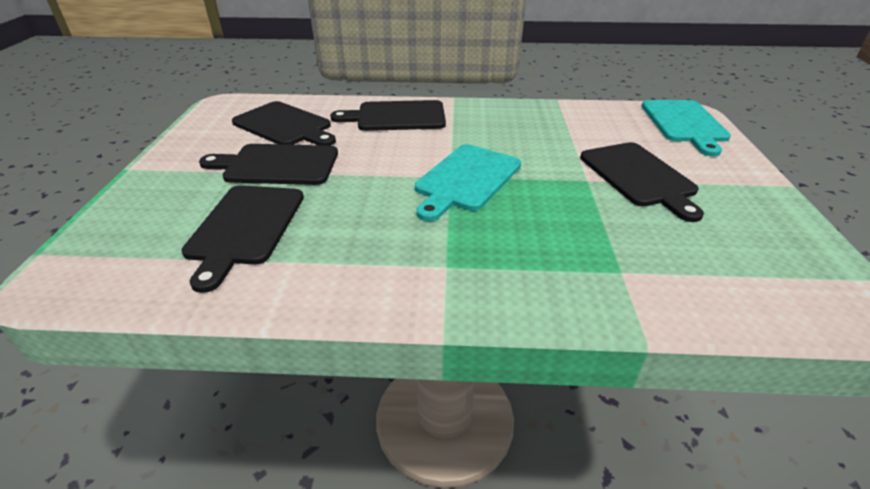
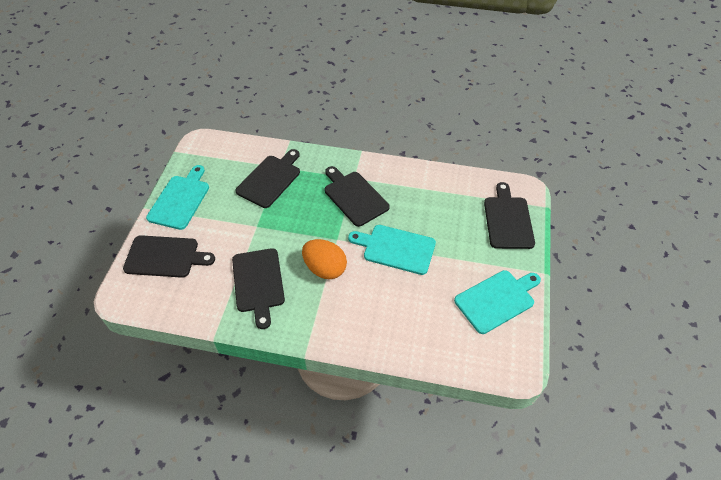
orange egg: none = 0 -> [302,239,347,279] = 1
turquoise cutting board: [415,144,521,221] [641,100,731,156] = 2 -> [146,165,209,230] [348,225,436,275] [454,270,541,334] = 3

